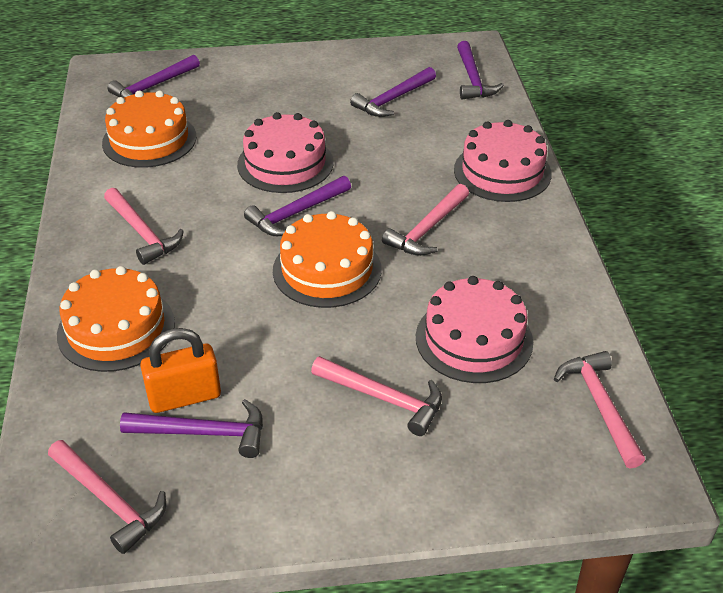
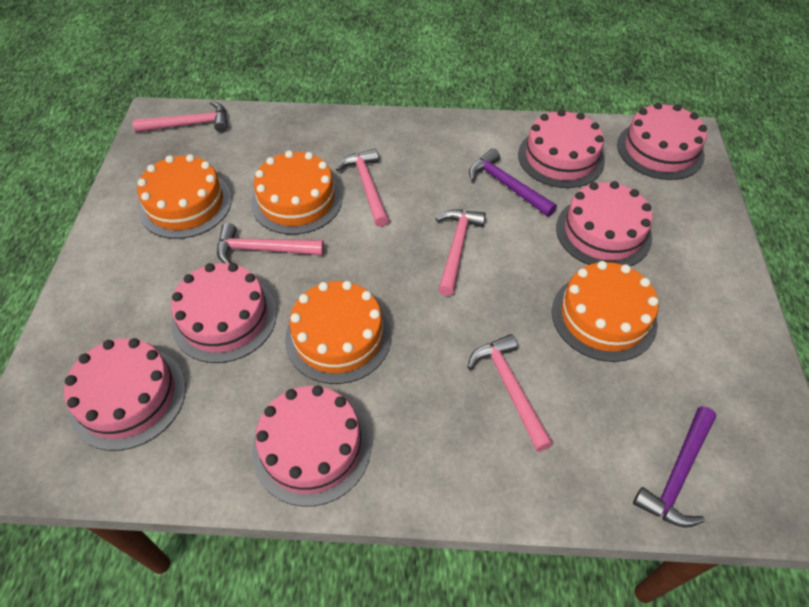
orange cake: [57,266,175,372] [102,90,197,168] [273,211,382,308] = 3 -> [137,154,232,239] [251,150,342,235] [285,281,391,384] [552,261,659,362] = 4
orange padlock: [140,328,221,413] = 1 -> none = 0
pink cake: [237,112,334,193] [416,276,533,383] [454,120,552,202] = 3 -> [64,338,186,451] [171,263,277,363] [252,386,371,507] [518,109,605,188] [556,181,653,266] [617,103,707,180] = 6
purple hammer: [108,54,200,98] [120,399,263,458] [244,176,351,236] [350,67,436,117] [457,41,504,99] = 5 -> [469,148,557,217] [633,406,716,528] = 2

